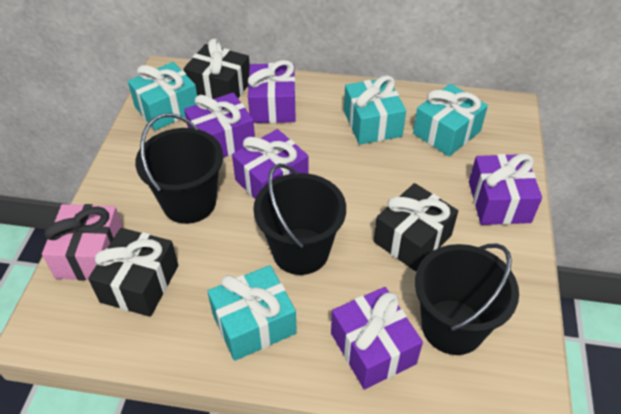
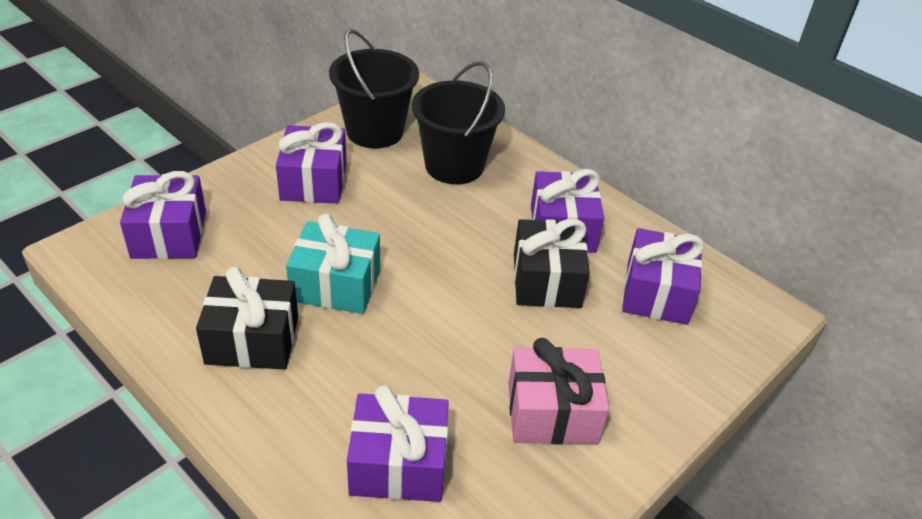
black bucket: [135,113,223,224] [253,164,346,275] [415,243,519,355] = 3 -> [329,29,419,148] [412,61,505,184] = 2
black gift: [88,228,178,317] [184,39,250,99] [374,183,458,271] = 3 -> [196,266,298,370] [514,219,590,308] = 2
turquoise gift: [128,62,197,131] [207,265,297,361] [344,75,406,145] [413,84,488,156] = 4 -> [286,213,380,314] = 1

